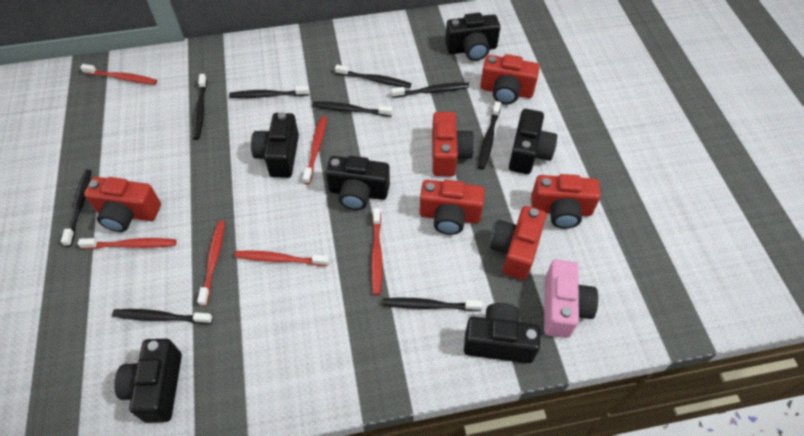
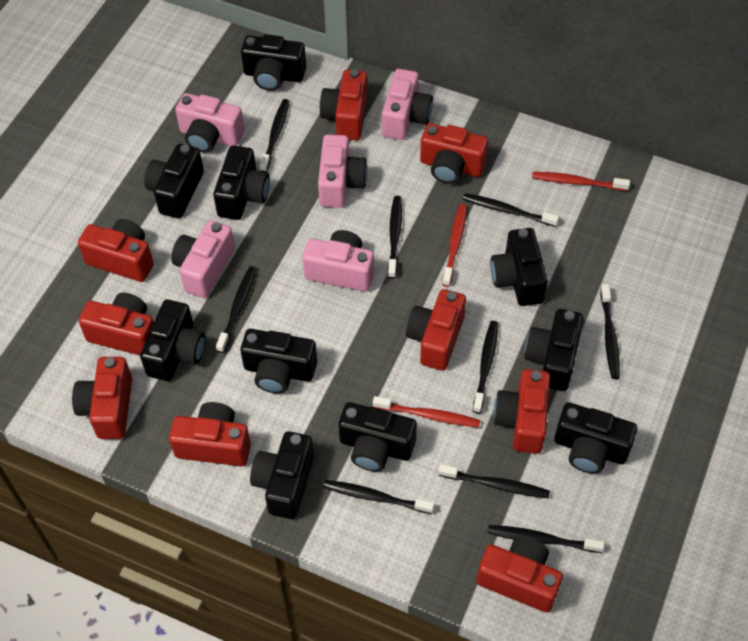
black camera: [114,339,182,423] [251,112,299,178] [326,156,390,210] [445,13,500,61] [464,303,540,363] [509,109,557,174] = 6 -> [140,300,206,381] [144,144,204,218] [213,145,270,220] [240,329,317,394] [241,34,306,91] [250,431,314,519] [339,402,417,472] [490,228,548,306] [524,309,583,391] [554,402,637,474] = 10
pink camera: [544,260,598,338] = 1 -> [171,220,235,298] [175,93,244,153] [302,230,374,292] [318,135,368,208] [382,69,433,140] = 5
red camera: [84,177,161,232] [420,180,485,235] [432,112,474,176] [480,54,540,104] [490,206,546,280] [531,174,601,229] = 6 -> [72,357,132,439] [78,219,154,282] [78,293,154,355] [169,402,251,467] [320,69,368,140] [406,289,466,371] [420,123,489,184] [476,536,563,612] [493,369,550,454] = 9
red toothbrush: [78,238,176,249] [80,64,157,85] [197,221,225,306] [235,251,329,266] [303,116,327,184] [371,208,383,295] = 6 -> [373,396,480,428] [442,204,467,287] [532,172,630,191] = 3

